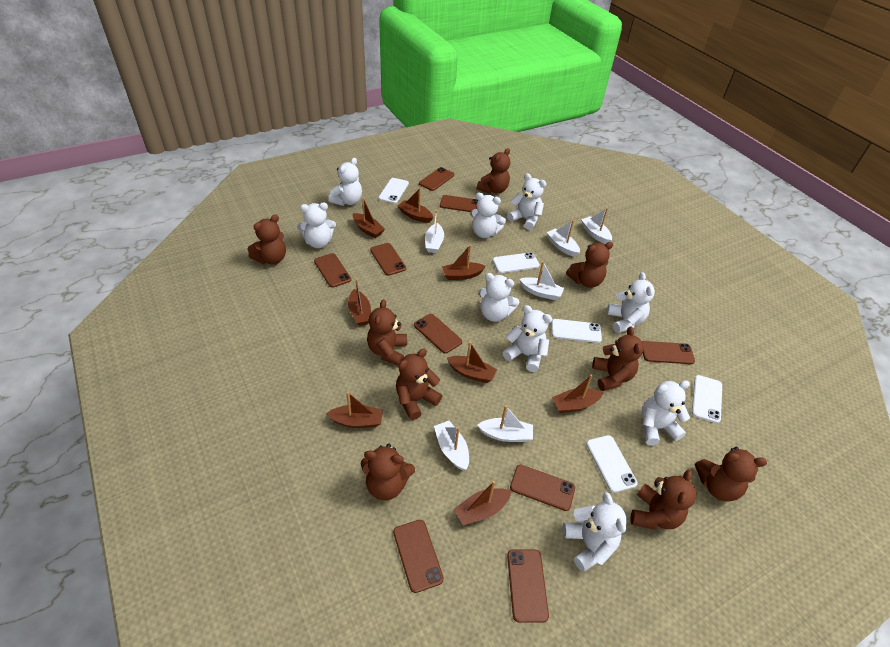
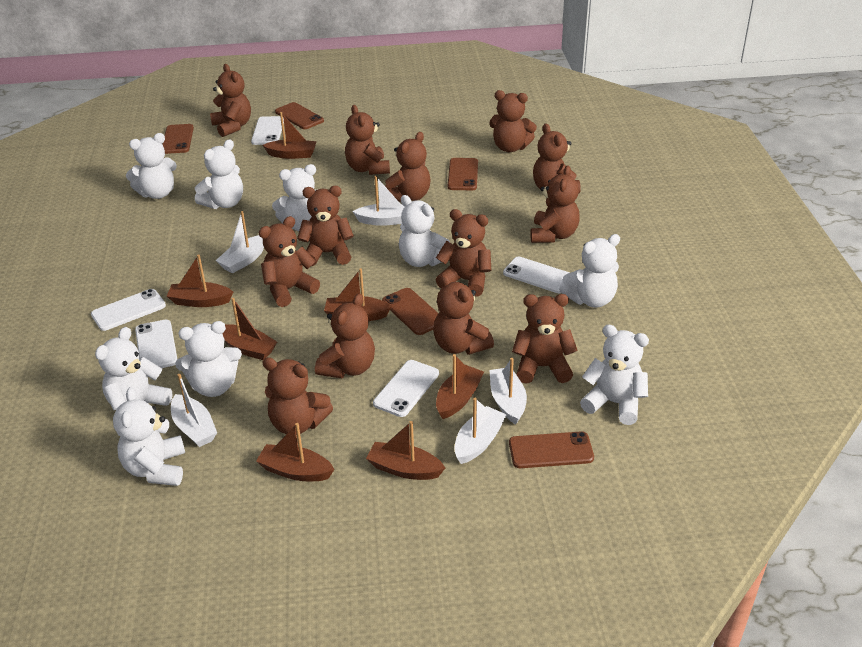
brown boat: [326,392,383,428] [348,279,371,326] [353,197,385,238] [398,188,433,223] [442,245,486,280] [447,342,497,383] [454,481,511,525] [552,375,603,413] = 8 -> [167,254,233,307] [222,298,277,360] [256,423,334,481] [263,112,316,159] [324,268,392,321] [366,421,445,480] [436,354,484,419] = 7
brown phone: [314,253,351,288] [370,243,406,276] [393,520,444,593] [414,314,462,354] [419,167,454,191] [440,195,478,212] [507,549,549,623] [510,465,575,511] [642,341,695,364] = 9 -> [162,124,194,154] [275,102,324,129] [382,288,438,335] [448,158,478,190] [509,431,594,468] = 5
brown teddy bear: [248,214,286,265] [361,444,415,500] [367,299,407,366] [396,349,442,420] [476,148,510,194] [566,242,613,288] [592,327,644,391] [630,469,696,530] [695,447,767,501] = 9 -> [210,64,251,137] [259,216,320,307] [262,357,333,435] [297,186,354,266] [315,293,375,378] [345,105,390,175] [384,132,431,202] [433,274,494,355] [436,209,491,296] [489,90,537,152] [512,294,578,384] [530,165,580,243] [533,124,581,194] = 13
white boat: [425,210,444,253] [434,421,469,471] [477,405,533,442] [520,261,564,300] [546,220,580,257] [581,208,612,244] = 6 -> [171,374,217,447] [216,211,264,273] [352,176,404,226] [454,398,507,464] [489,358,527,425] = 5

